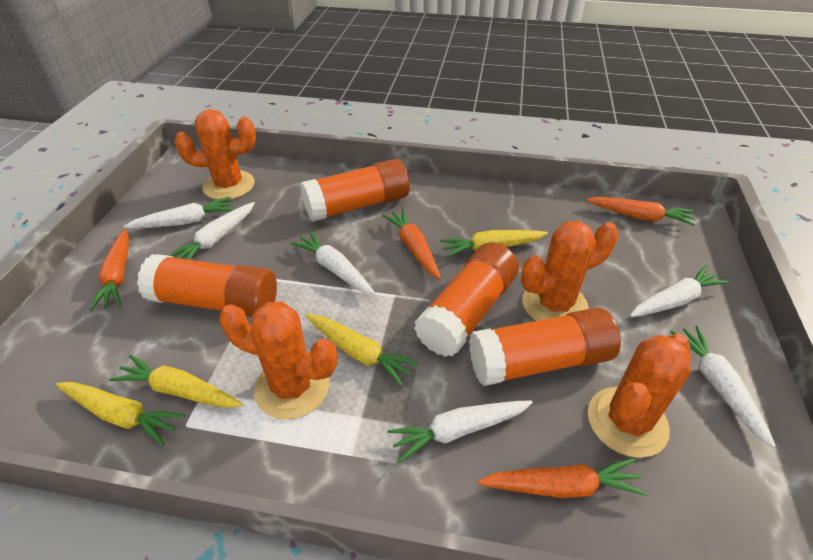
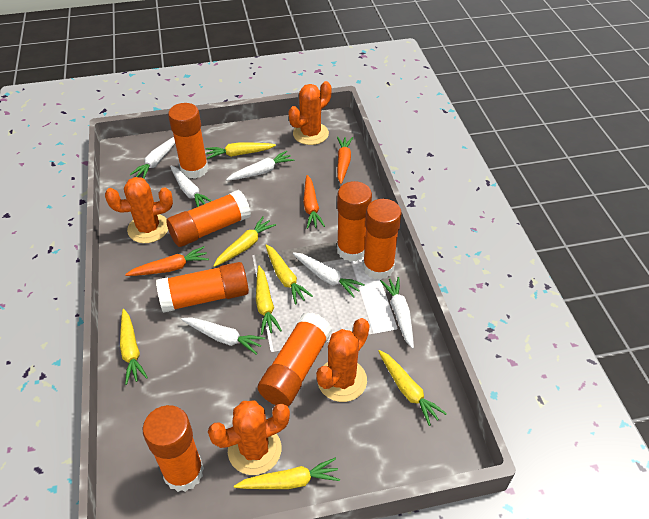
orange carrot: [89,229,129,311] [381,208,441,279] [478,458,647,498] [586,197,695,226] = 4 -> [125,246,209,276] [303,175,325,229] [337,136,353,184] = 3
orange glue stick: [137,254,277,317] [301,159,410,222] [414,242,519,357] [469,308,621,386] = 4 -> [143,405,204,492] [156,262,249,313] [166,190,251,247] [168,103,208,179] [258,312,332,406] [337,181,372,262] [363,199,402,280] = 7
yellow carrot: [56,382,185,446] [109,355,243,408] [305,314,419,386] [440,230,548,258] = 4 -> [120,309,148,385] [205,142,276,159] [213,216,276,267] [234,458,340,489] [256,266,282,335] [265,244,313,305] [378,350,447,426] = 7

